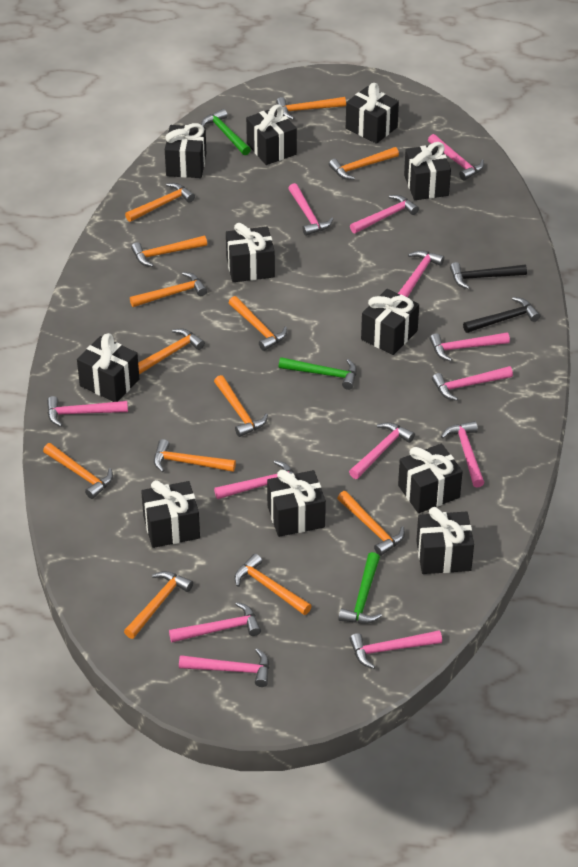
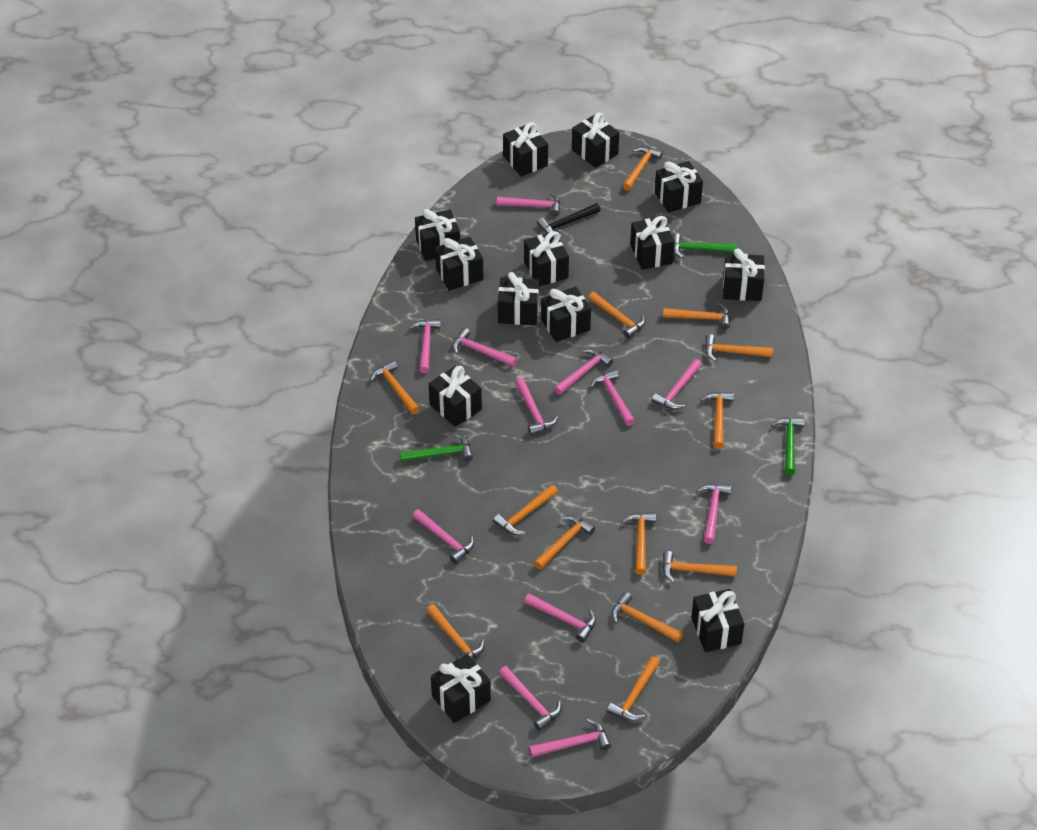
black gift: [77,333,139,402] [141,480,200,548] [165,123,206,178] [226,223,275,282] [246,104,297,165] [267,470,326,537] [346,83,399,144] [361,289,419,355] [398,444,463,513] [404,142,451,200] [416,507,474,574] = 11 -> [415,209,460,261] [429,366,482,427] [431,654,491,723] [435,237,483,291] [498,272,539,325] [503,122,548,177] [524,231,569,286] [541,287,591,342] [572,113,619,168] [630,216,675,270] [655,161,703,213] [691,589,744,652] [723,248,765,301] = 13
black hammer: [450,262,527,289] [463,297,540,333] = 2 -> [537,203,600,237] = 1
pink hammer: [47,396,128,427] [169,602,261,642] [179,648,270,687] [214,460,294,499] [288,183,333,236] [349,422,415,479] [350,195,419,233] [350,630,442,669] [398,250,444,297] [428,134,484,180] [430,332,510,362] [432,366,513,401] [441,421,484,488] = 13 -> [409,319,441,373] [412,509,474,564] [452,328,517,367] [497,192,560,216] [499,666,561,731] [515,378,558,435] [524,593,596,642] [529,718,611,757] [554,349,613,395] [590,369,635,426] [652,359,702,410] [696,484,731,544] = 12

